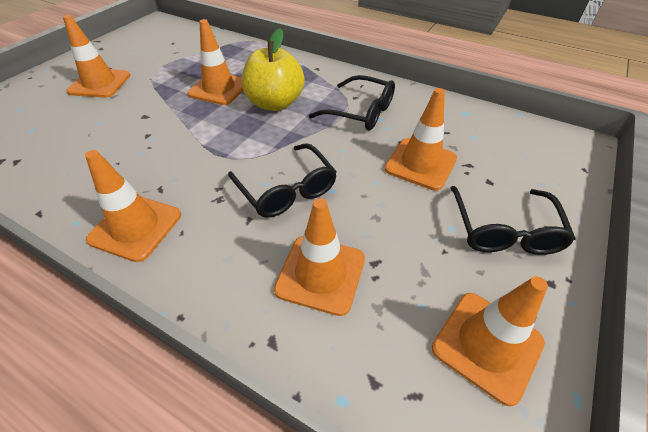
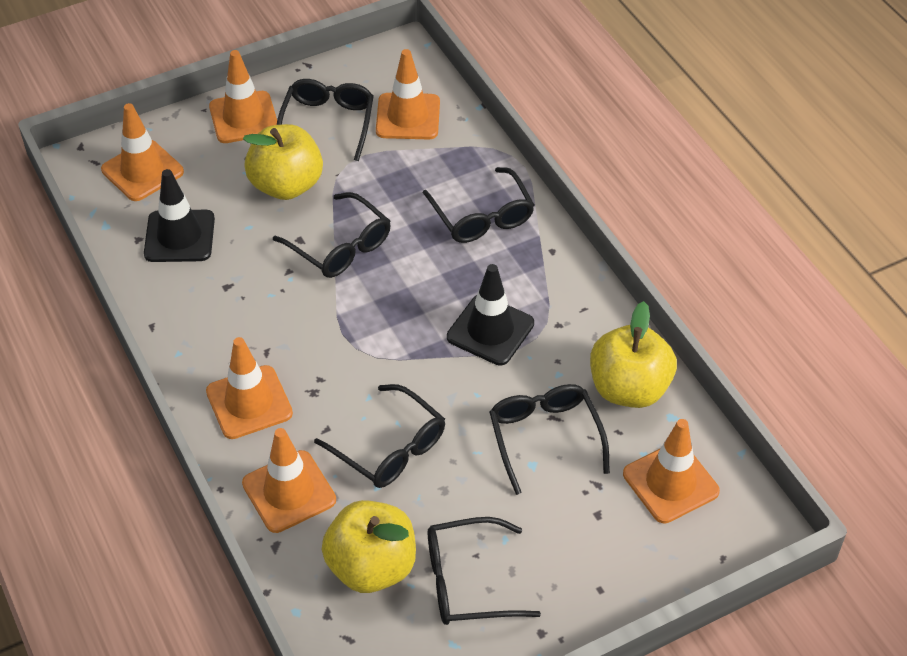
black glasses: [228,143,337,218] [309,75,395,131] [451,186,576,255] = 3 -> [273,192,391,278] [277,79,374,161] [314,384,445,488] [423,167,534,243] [428,517,541,625] [489,384,610,495] = 6
black traffic cone: none = 0 -> [144,169,215,262] [447,264,534,365] = 2
yellow apple: [242,29,305,111] = 1 -> [243,124,323,200] [322,500,416,593] [590,301,677,408] = 3

